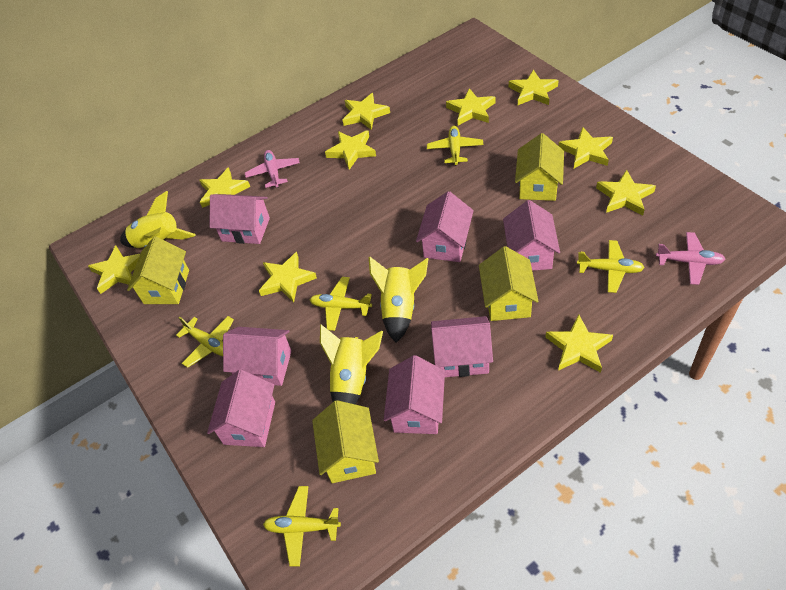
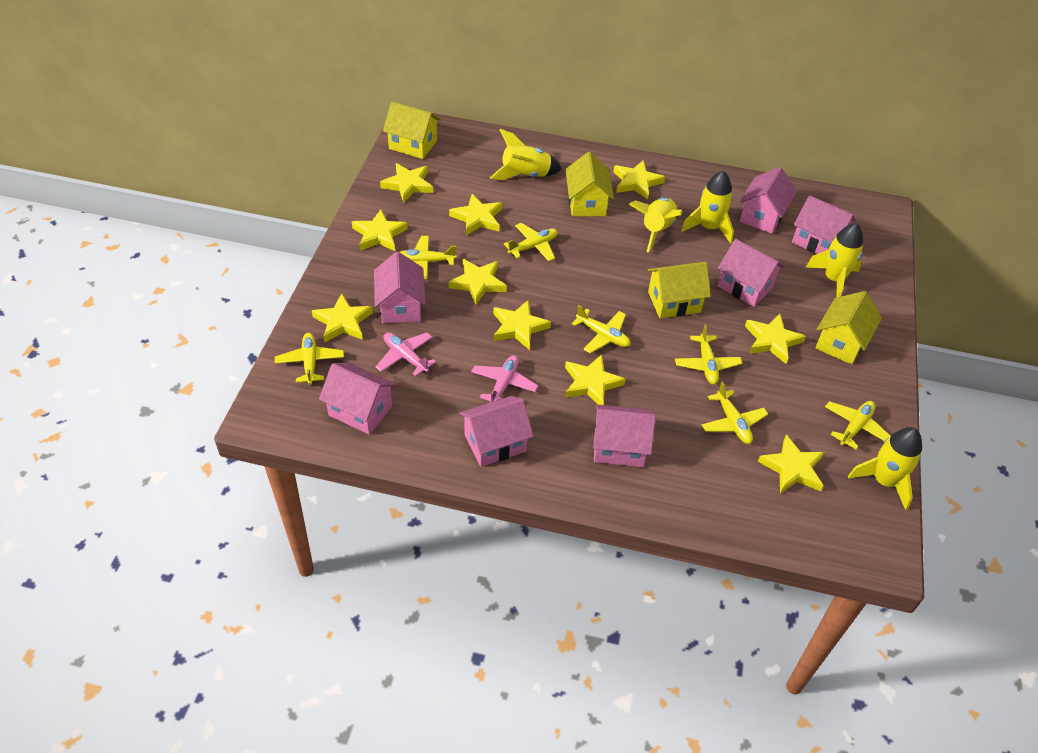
yellow plane: [176,316,234,368] [263,486,341,566] [310,277,372,331] [427,126,483,165] [577,240,645,293] = 5 -> [275,333,344,385] [400,236,457,280] [504,223,558,261] [572,305,631,353] [675,324,742,385] [702,381,768,444] [825,401,890,449] = 7
yellow rocket: [120,191,196,248] [320,325,383,405] [369,256,428,343] = 3 -> [490,129,562,180] [628,198,682,252] [681,171,734,244] [805,223,863,298] [848,427,922,510] = 5

